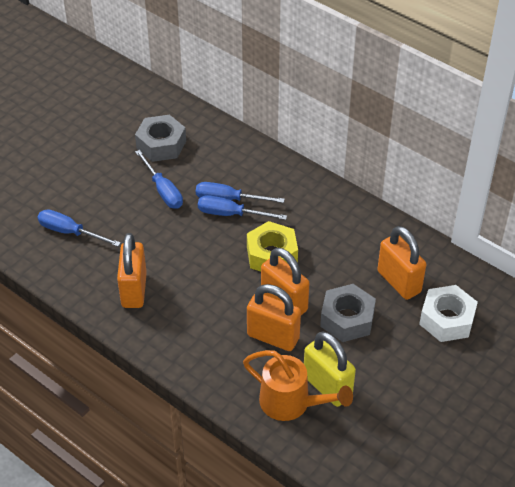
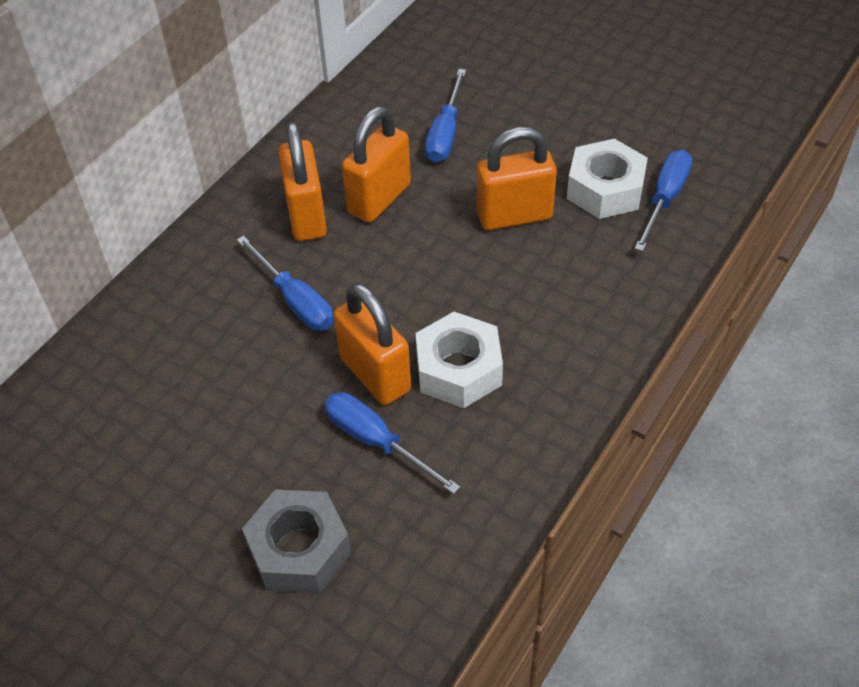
grey nut: [135,115,186,162] [320,284,376,342] = 2 -> [242,489,351,593] = 1
orange watering can: [243,350,353,421] = 1 -> none = 0
white nut: [419,285,478,342] = 1 -> [416,312,503,408] [567,139,648,219] = 2
yellow nut: [247,221,298,272] = 1 -> none = 0
yellow padlock: [304,332,356,407] = 1 -> none = 0

